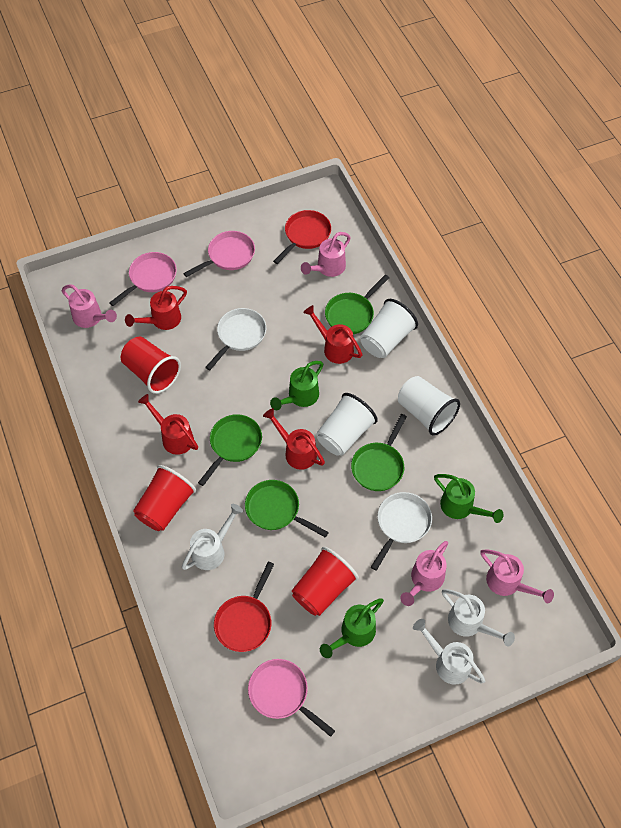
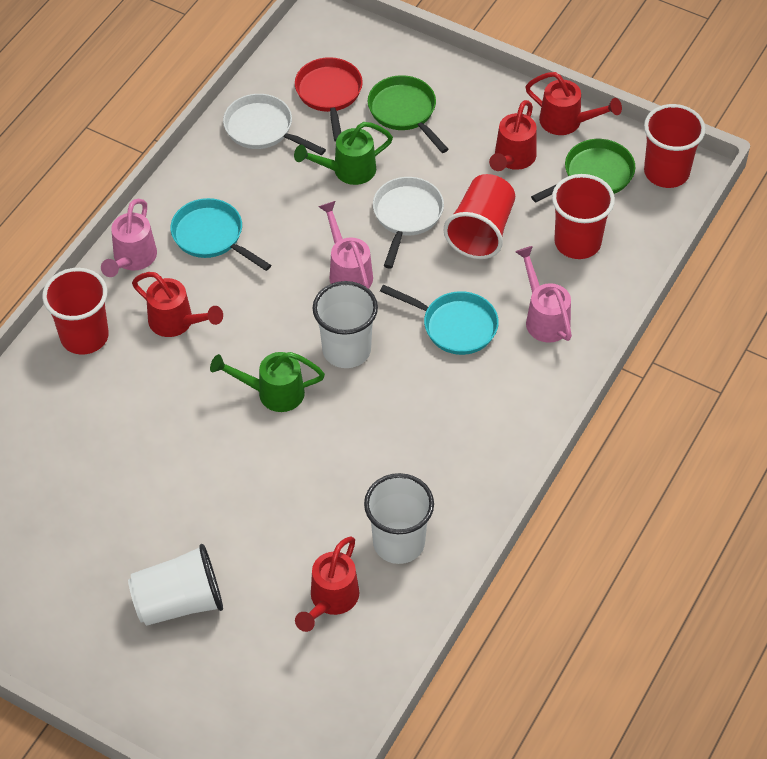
green pan: [198,414,262,486] [245,480,329,538] [325,275,389,334] [351,414,407,491] = 4 -> [368,75,449,153] [531,139,635,202] = 2
green watering can: [270,361,324,410] [320,598,384,658] [434,474,503,523] = 3 -> [210,352,325,412] [294,122,393,185] = 2
pink pan: [109,252,177,306] [183,231,255,277] [248,659,335,737] = 3 -> none = 0
pink watering can: [62,284,117,328] [301,232,351,277] [400,541,448,606] [480,549,554,603] = 4 -> [101,199,157,277] [318,201,373,289] [515,246,572,343] = 3
red cup: [121,337,181,394] [133,465,196,531] [292,547,359,616] = 3 -> [42,268,109,355] [444,174,515,259] [552,174,615,259] [644,104,706,188] = 4
red pan: [214,561,274,652] [273,210,331,264] = 2 -> [295,57,363,142] = 1
turquoise pan: none = 0 -> [170,198,271,271] [380,284,499,355] = 2
white watering can: [182,504,243,570] [413,619,485,685] [442,589,515,646] = 3 -> none = 0

